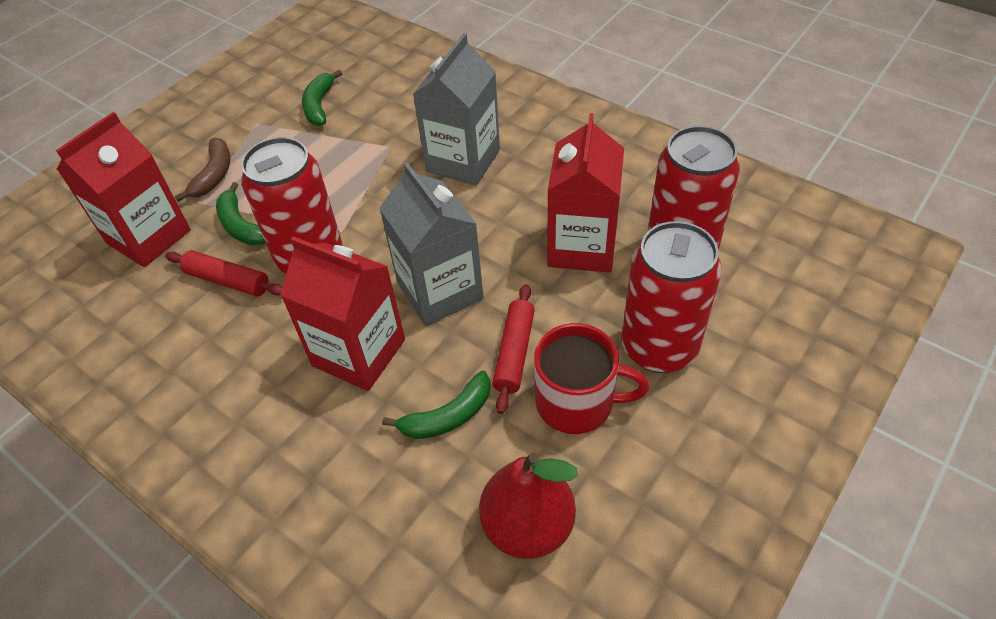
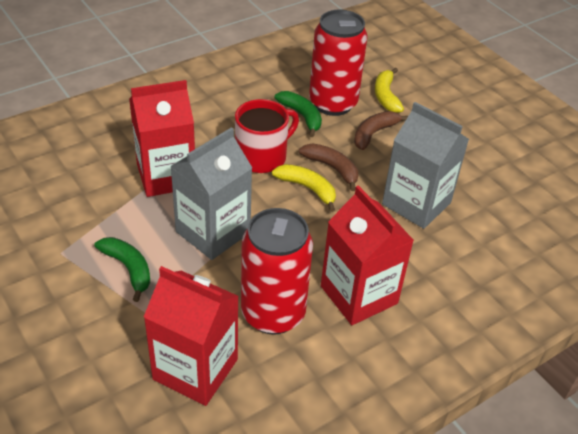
brown banana: [175,138,230,202] = 1 -> [299,144,358,191] [354,111,408,150] = 2
green banana: [216,182,265,245] [302,70,342,126] [382,371,491,439] = 3 -> [94,237,150,302] [274,91,322,137] = 2
red can: [241,137,342,274] [621,221,722,373] [648,126,740,250] = 3 -> [241,208,313,335] [309,9,367,116] = 2
red pear: [479,452,578,559] = 1 -> none = 0
red rolling pin: [165,250,282,296] [492,284,535,414] = 2 -> none = 0
yellow banana: none = 0 -> [272,164,336,212] [375,67,404,113] = 2

